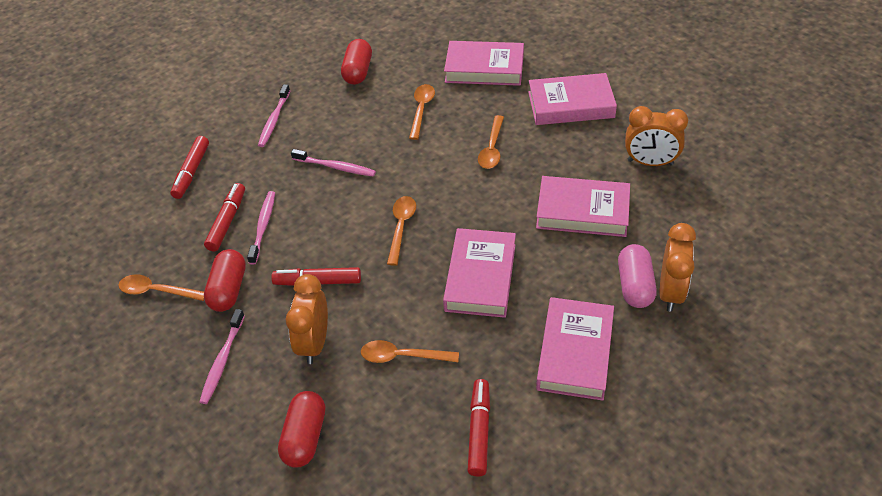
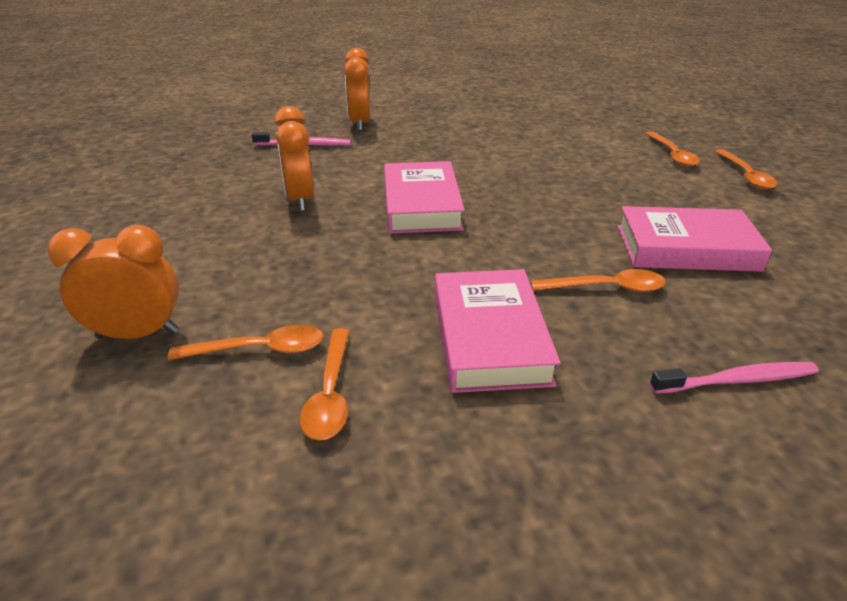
pink book: [443,228,516,318] [444,41,524,86] [528,73,617,125] [536,176,630,237] [536,297,614,401] = 5 -> [384,161,465,233] [435,269,560,393] [618,206,772,272] = 3
pink capsule: [618,244,657,308] = 1 -> none = 0
pink toothbrush: [199,309,245,404] [247,191,275,265] [258,84,290,147] [291,149,376,177] = 4 -> [251,132,351,146] [650,362,819,394] = 2
red capsule: [204,249,246,312] [278,391,325,467] [341,39,372,85] = 3 -> none = 0
red marker: [170,136,209,199] [204,183,245,251] [271,267,361,286] [468,379,490,477] = 4 -> none = 0

